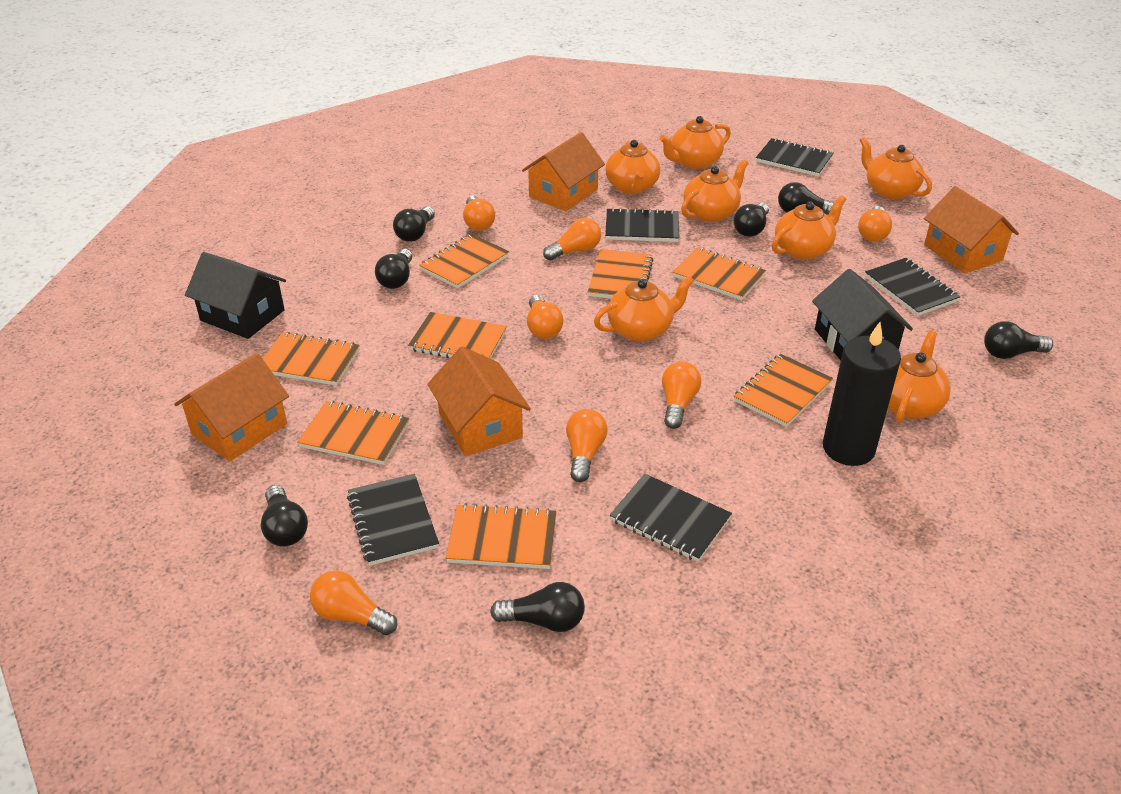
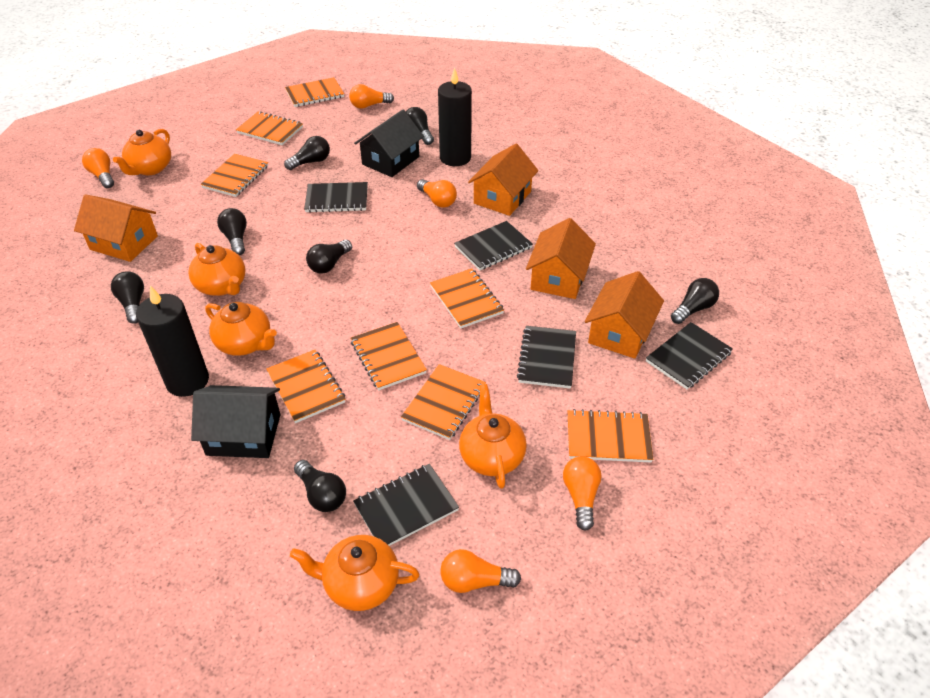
black candle: [823,322,901,466] = 1 -> [136,286,209,397] [438,67,472,166] = 2
orange light bulb: [310,570,397,635] [463,196,495,231] [527,295,564,339] [543,218,601,261] [566,409,608,482] [662,362,701,429] [858,206,892,242] = 7 -> [82,148,114,188] [349,84,394,109] [417,179,457,208] [440,549,521,593] [563,456,601,531] = 5
orange teapot: [594,275,694,342] [605,140,660,194] [660,116,731,169] [681,159,748,222] [772,195,846,260] [860,136,932,200] [888,330,951,423] = 7 -> [113,129,171,175] [188,243,245,296] [205,302,277,356] [290,535,419,611] [459,384,527,489] = 5

